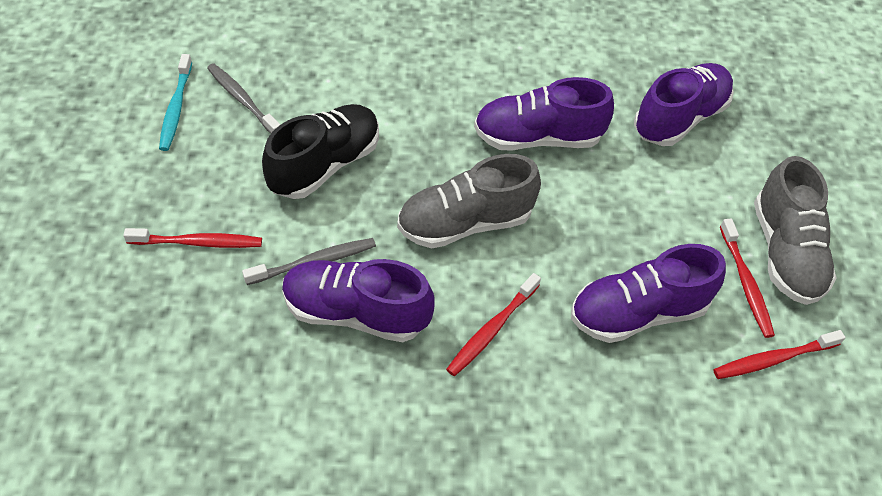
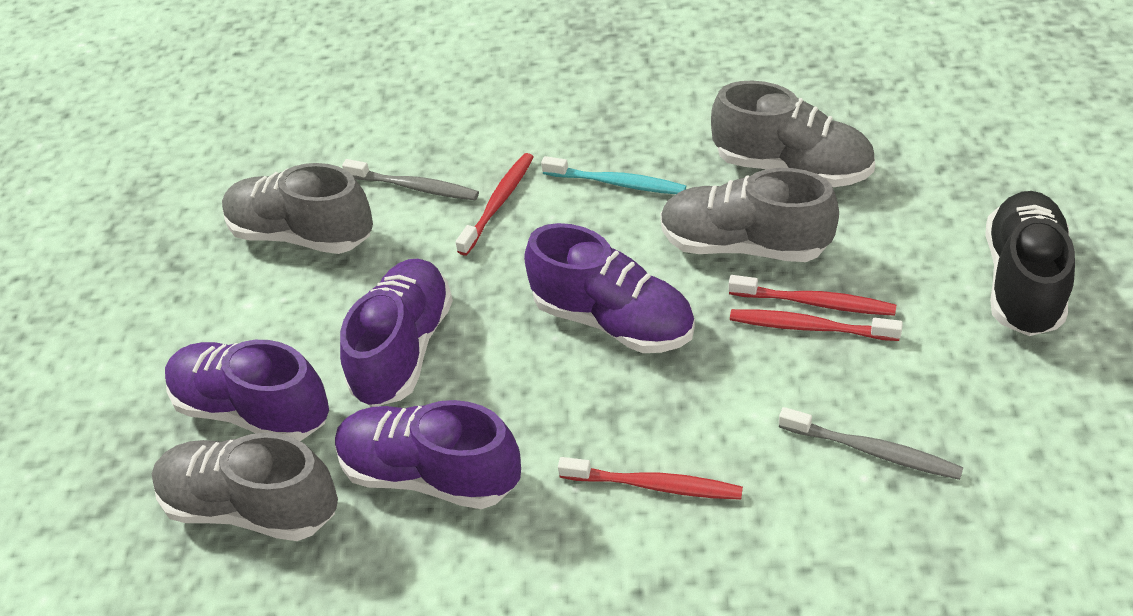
grey shoe: [397,154,541,248] [754,156,837,305] = 2 -> [152,433,338,541] [222,163,373,254] [660,168,839,262] [711,81,875,187] = 4

